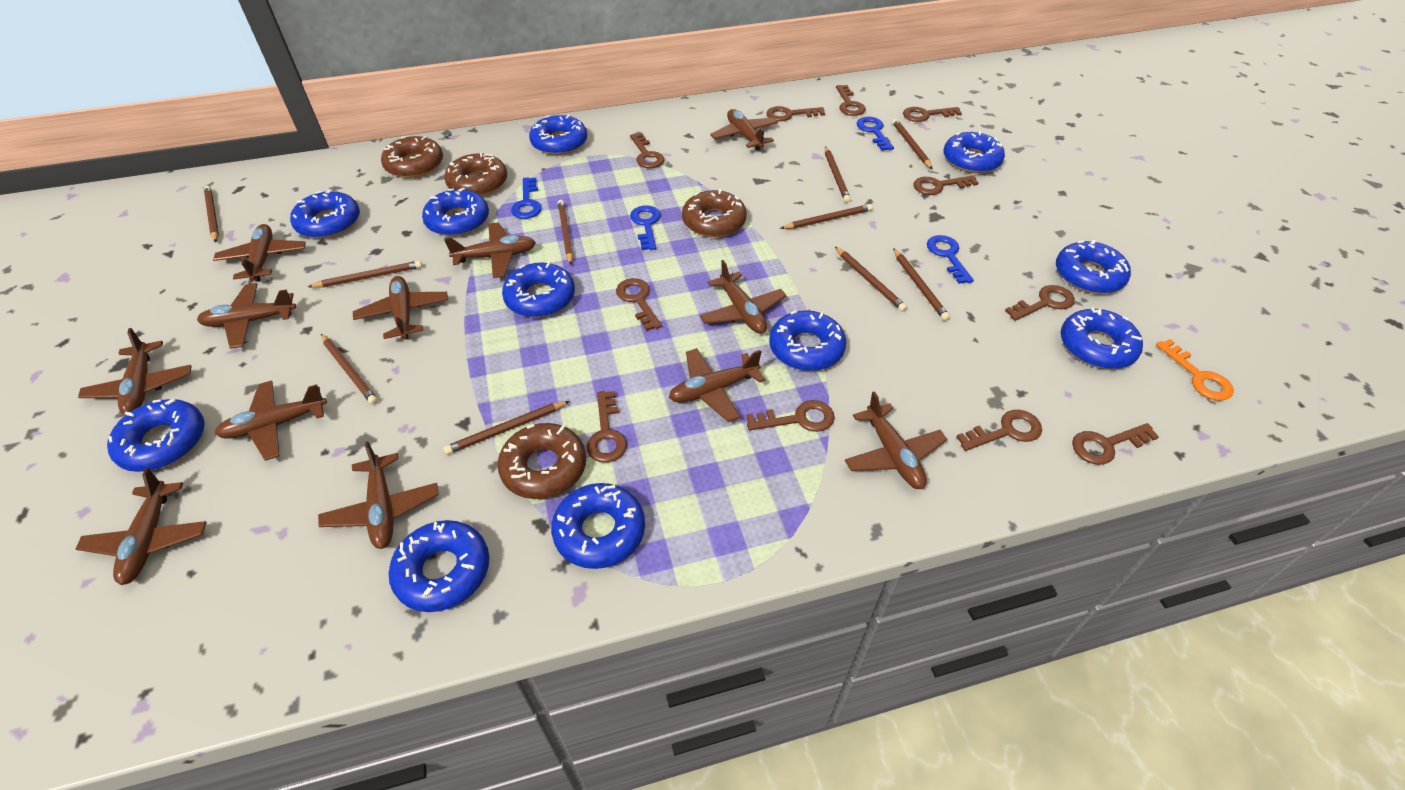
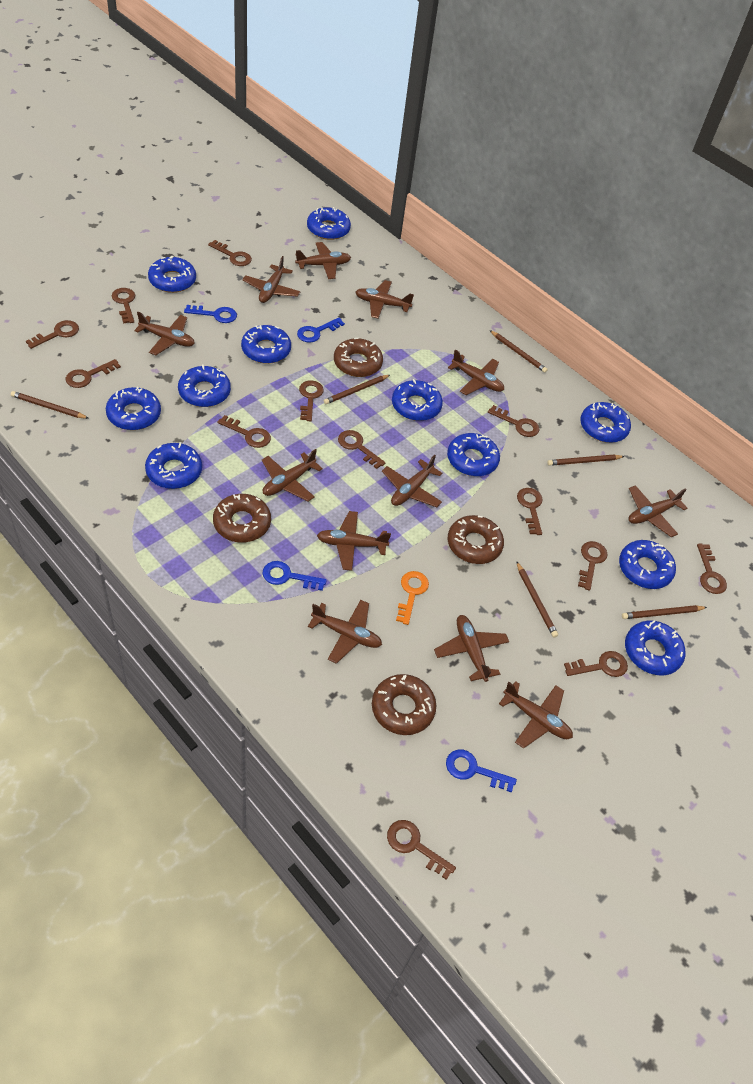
brown key: [586,391,627,463] [616,278,662,331] [630,133,664,168] [747,400,835,432] [766,106,825,121] [836,85,865,116] [903,107,962,122] [913,175,978,195] [956,410,1042,451] [1005,285,1075,321] [1072,423,1159,465] = 11 -> [26,320,79,349] [66,359,121,388] [112,288,135,323] [208,240,252,266] [218,415,271,448] [299,380,324,421] [338,430,386,469] [387,820,456,880] [488,405,539,437] [517,488,543,535] [564,651,628,677] [578,541,608,591] [697,544,727,594] = 13
brown pencil: [204,186,219,243] [308,261,422,288] [321,334,378,405] [444,401,570,455] [558,200,573,265] [780,204,872,229] [825,146,851,202] [835,247,907,312] [892,119,932,169] [893,248,950,321] = 10 -> [11,391,89,419] [324,375,390,404] [490,330,548,373] [516,561,558,637] [547,455,625,466] [622,605,707,619] = 6

